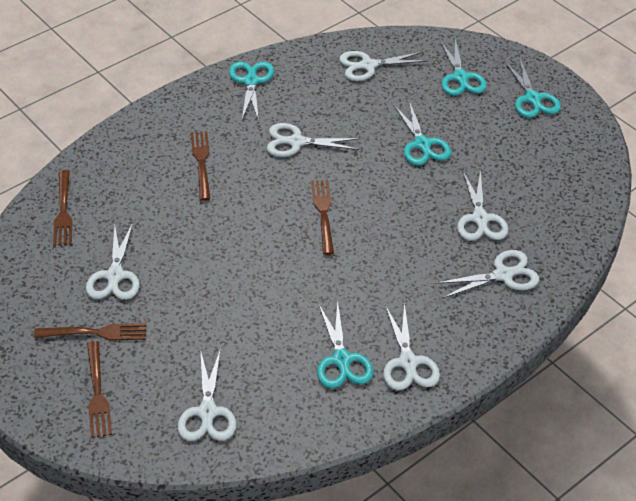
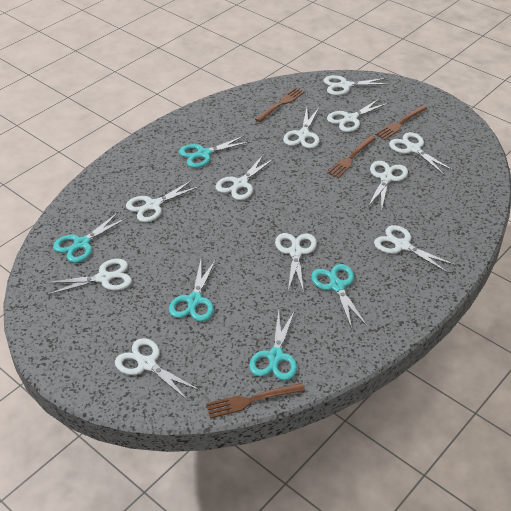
brown fork: [34,323,147,341] [53,170,72,246] [87,341,112,438] [191,131,210,201] [311,180,334,255] = 5 -> [206,383,305,418] [255,88,305,122] [327,136,376,178] [375,105,428,140] = 4
white scissors: [86,223,140,300] [178,348,236,441] [267,123,360,157] [339,51,427,81] [383,302,440,390] [435,250,539,298] [457,170,508,241] = 7 -> [46,259,132,295] [115,338,201,401] [126,180,200,222] [216,154,275,200] [275,233,317,292] [283,108,320,148] [323,75,389,95] [327,98,389,132] [368,161,408,211] [374,225,455,273] [389,132,454,175] = 11

